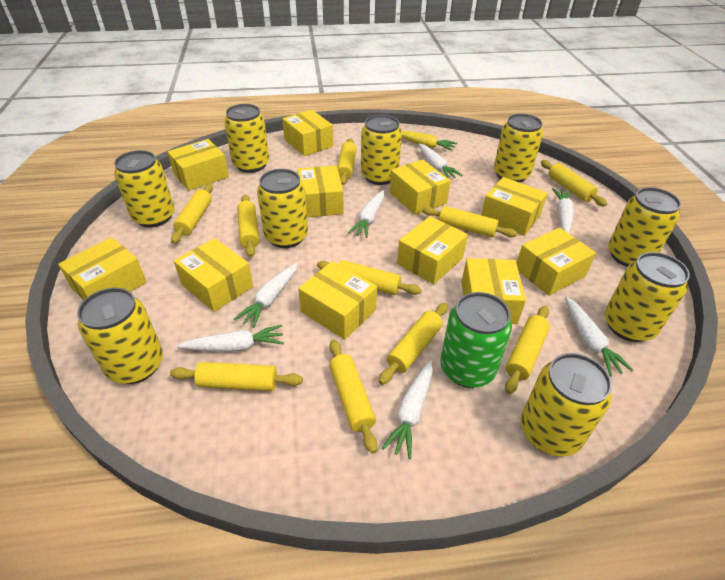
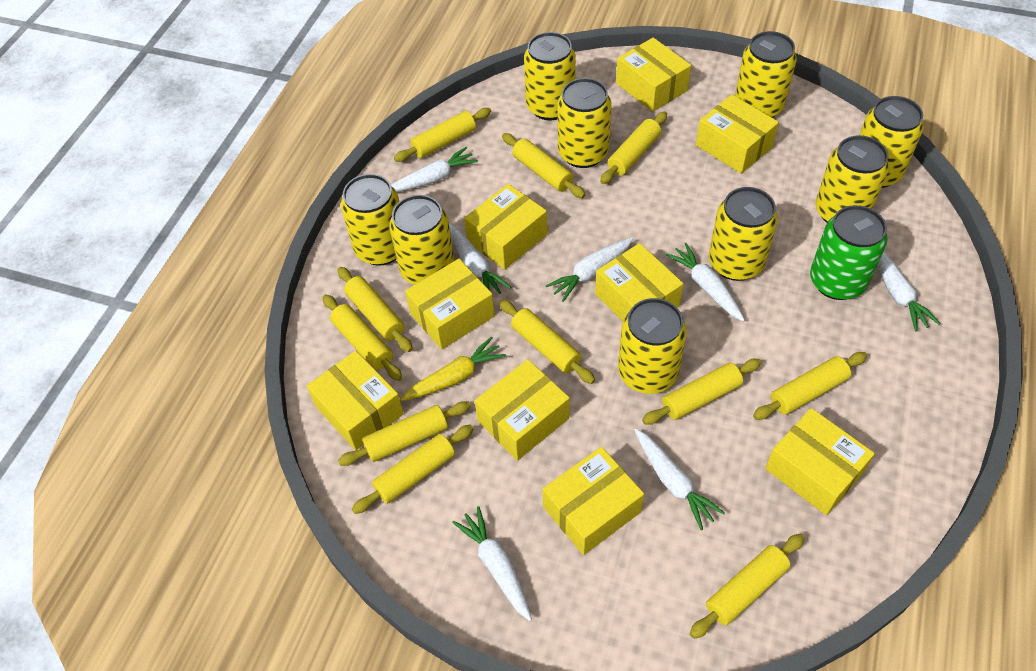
yellow box: [58,237,147,301] [167,139,229,191] [174,238,253,312] [282,110,334,156] [297,166,344,217] [298,261,377,339] [390,159,451,215] [397,216,468,284] [462,258,526,324] [481,177,548,236] [517,228,596,296] = 11 -> [307,350,404,450] [405,259,495,350] [464,184,547,270] [474,359,570,460] [542,447,644,555] [595,243,684,321] [616,38,691,112] [696,95,779,174] [765,408,875,515] = 9
yellow rolling pin: [170,362,303,391] [171,184,213,244] [237,195,259,257] [317,260,422,295] [329,340,377,454] [337,138,357,185] [379,303,448,385] [422,206,517,238] [505,306,550,394] [541,160,607,207] = 10 -> [322,295,402,381] [337,267,413,352] [338,401,471,466] [352,425,473,514] [394,108,491,162] [499,299,595,384] [502,133,585,198] [600,111,667,184] [642,359,761,424] [690,534,804,639] [753,352,867,420] = 11

